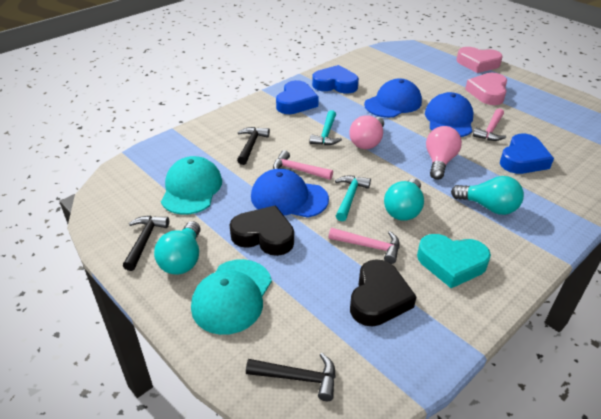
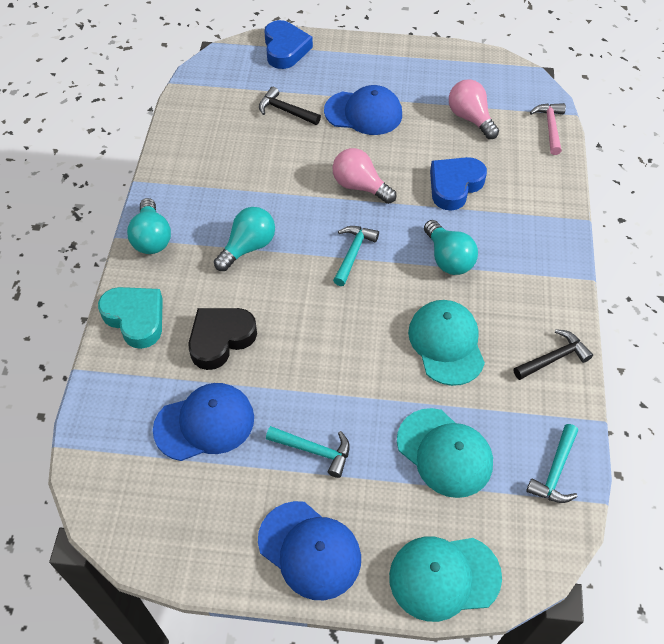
black hammer: [123,216,169,271] [237,127,270,165] [246,353,336,401] = 3 -> [259,87,321,125] [514,329,593,380] = 2
black heart: [229,205,294,256] [350,259,417,326] = 2 -> [188,308,257,370] = 1
blue heart: [276,80,319,114] [312,65,359,94] [500,134,554,174] = 3 -> [264,20,313,69] [430,157,487,211] = 2
pink hammer: [273,150,333,180] [329,228,400,264] [473,108,506,141] = 3 -> [530,103,566,155] = 1
pink heart: [456,47,503,73] [465,73,507,105] = 2 -> none = 0
turquoise cap: [161,156,222,215] [191,259,272,335] = 2 -> [389,537,502,622] [397,408,493,498] [408,300,485,386] = 3
turquoise hammer: [309,110,342,145] [335,176,371,221] = 2 -> [266,426,350,478] [333,226,379,286] [526,424,578,503] = 3

